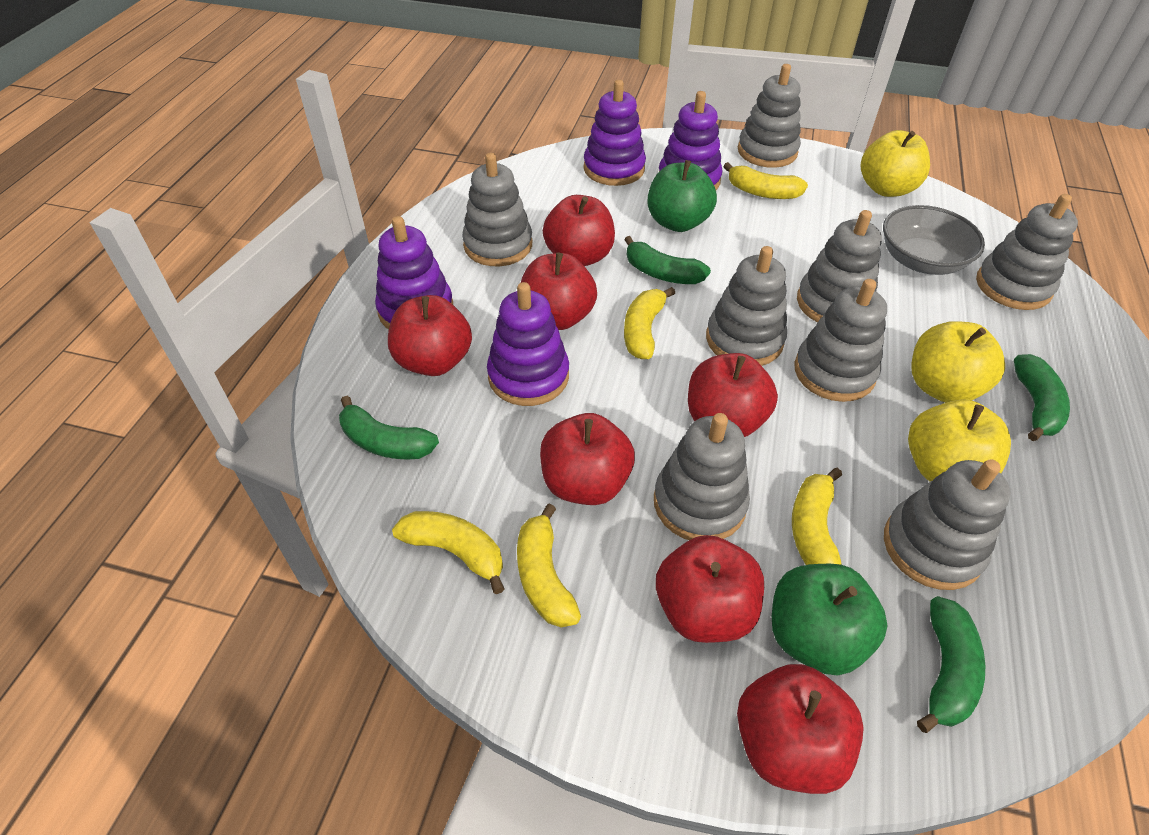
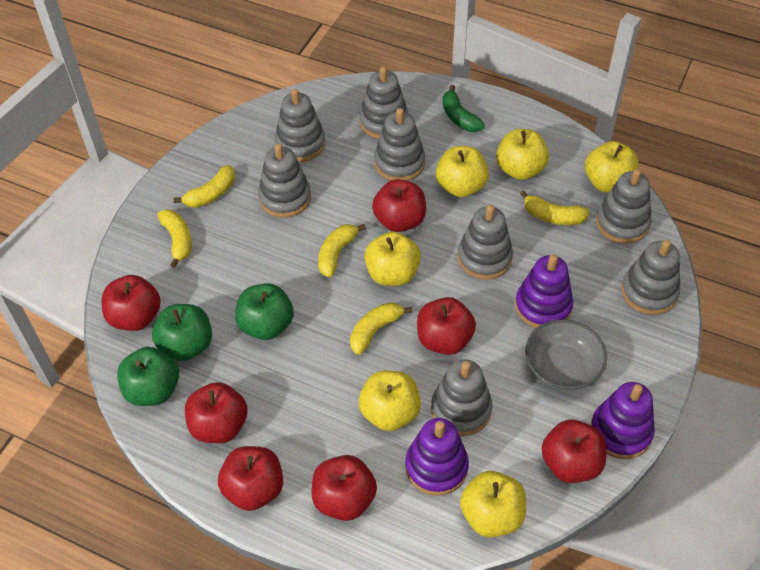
green apple: [648,160,717,232] [772,564,887,676] = 2 -> [117,347,179,406] [152,304,212,361] [235,283,294,340] = 3
green banana: [339,396,439,460] [624,236,711,284] [917,596,985,733] [1014,354,1070,441] = 4 -> [442,85,485,132] = 1
purple stacking toy: [375,216,453,329] [487,282,569,406] [583,80,646,186] [659,91,722,190] = 4 -> [405,418,469,496] [515,255,573,328] [591,382,655,459] = 3
yellow apple: [861,130,930,197] [908,399,1011,482] [911,321,1005,403] = 3 -> [359,370,421,431] [364,232,421,286] [436,146,489,197] [460,471,526,537] [496,129,549,180] [585,141,639,192] = 6

